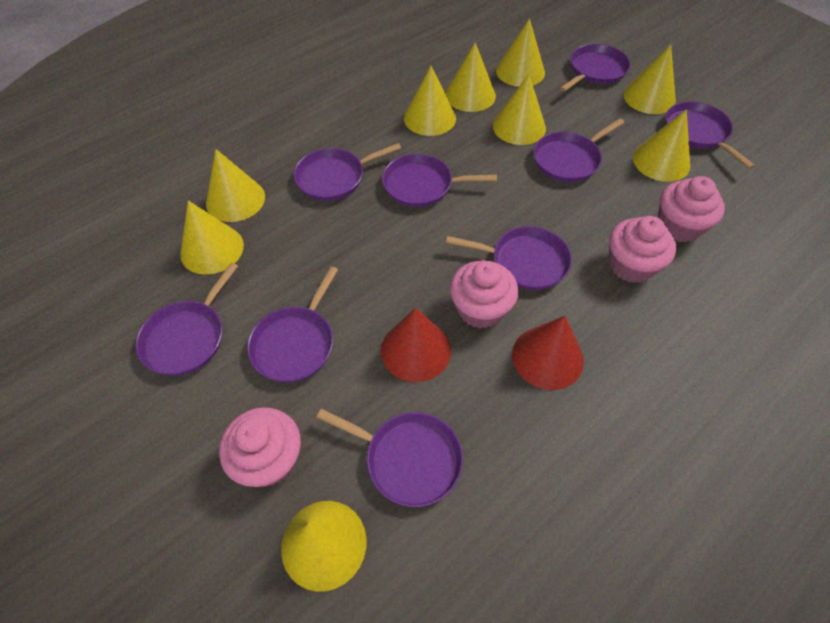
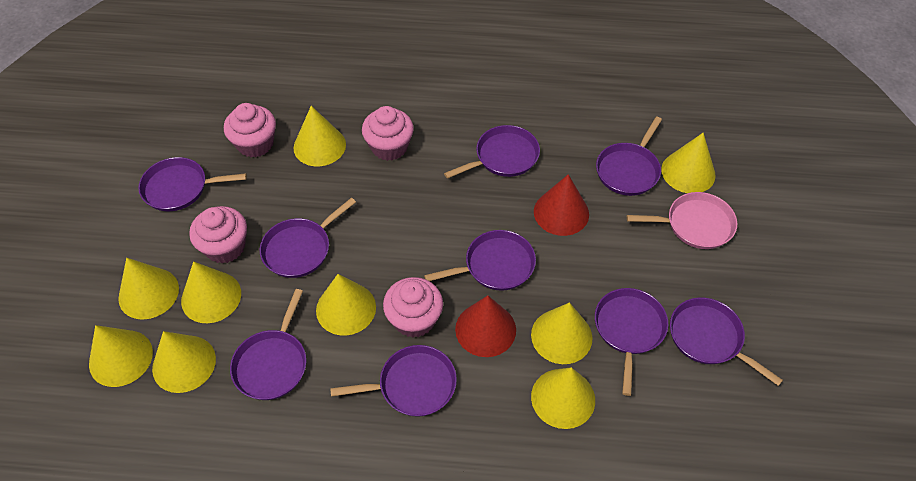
pink pan: none = 0 -> [627,192,737,249] = 1

